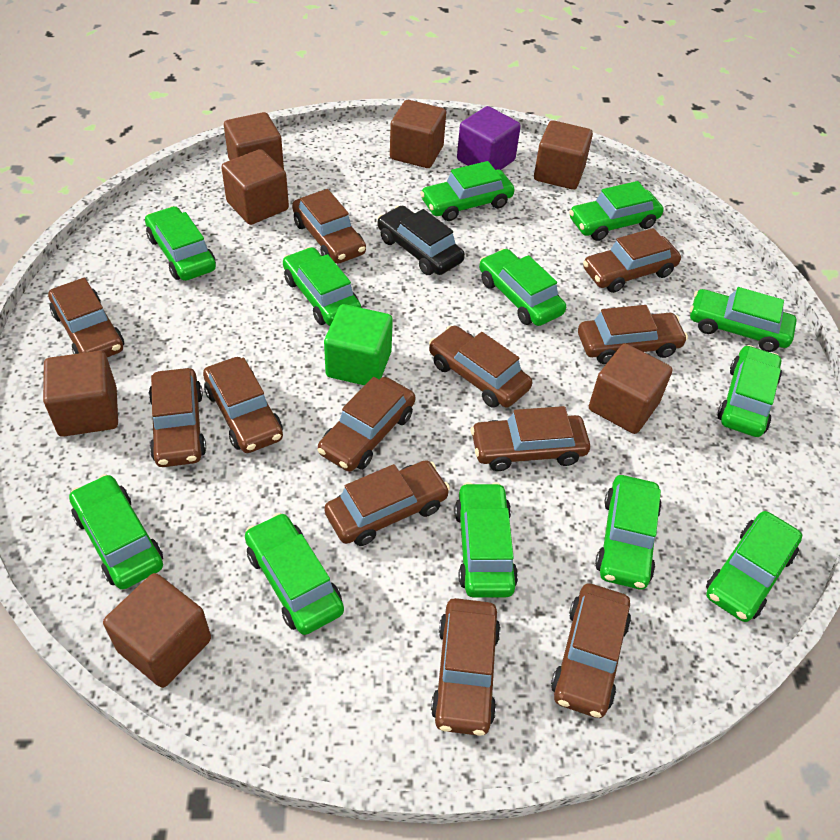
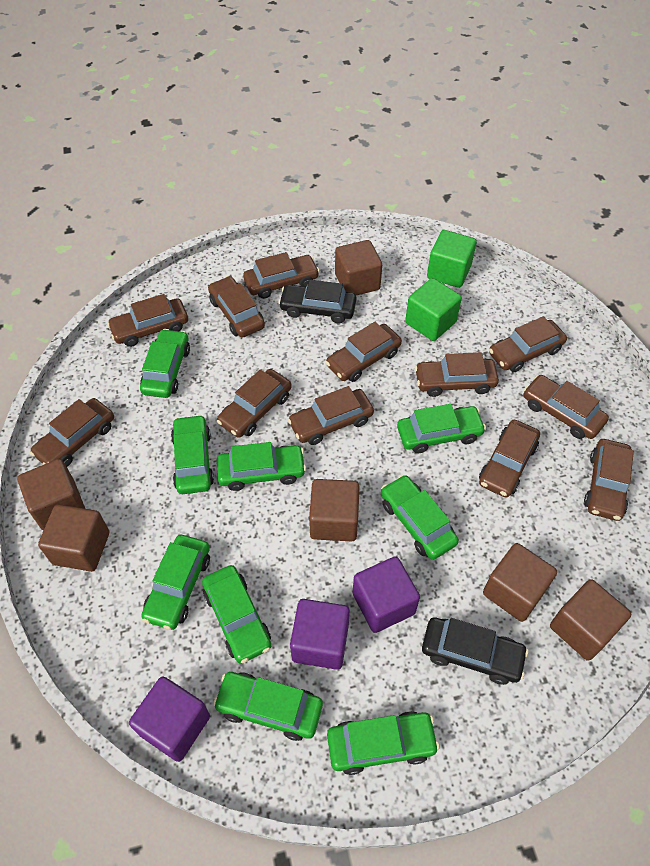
black car: [377,206,465,275] = 1 -> [278,280,357,324] [422,617,528,685] = 2
brown cube: [43,351,118,437] [103,573,211,688] [221,149,289,225] [224,112,284,169] [390,100,446,168] [534,120,593,190] [589,344,672,434] = 7 -> [17,459,85,530] [38,504,109,572] [309,479,360,541] [335,240,382,295] [483,543,557,622] [550,579,631,661] = 6
green car: [69,474,163,590] [145,206,216,281] [245,513,344,635] [283,247,361,326] [420,161,515,221] [454,482,518,598] [479,248,566,326] [569,181,663,241] [595,475,662,589] [690,287,797,352] [706,511,802,622] [718,345,782,437] = 12 -> [140,329,190,398] [141,535,210,630] [171,414,214,494] [202,565,271,664] [213,672,323,741] [216,442,306,491] [327,711,439,775] [381,475,459,560] [397,404,486,454] = 9
green cube: [324,304,393,385] = 1 -> [405,278,462,341] [427,230,477,288] = 2
purple cube: [457,106,521,170] = 1 -> [129,677,210,762] [290,599,350,670] [353,556,420,633] = 3

